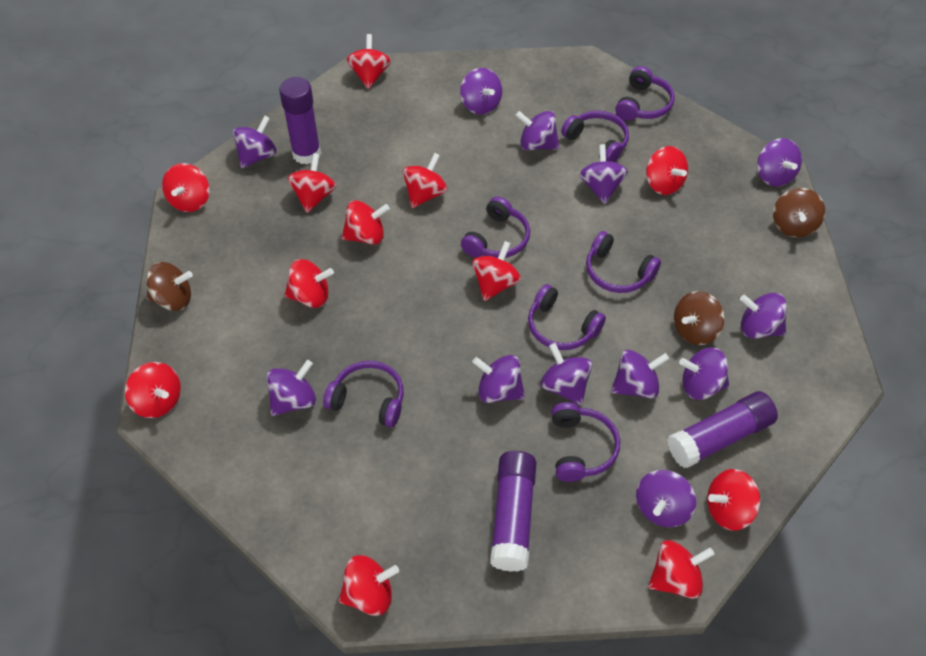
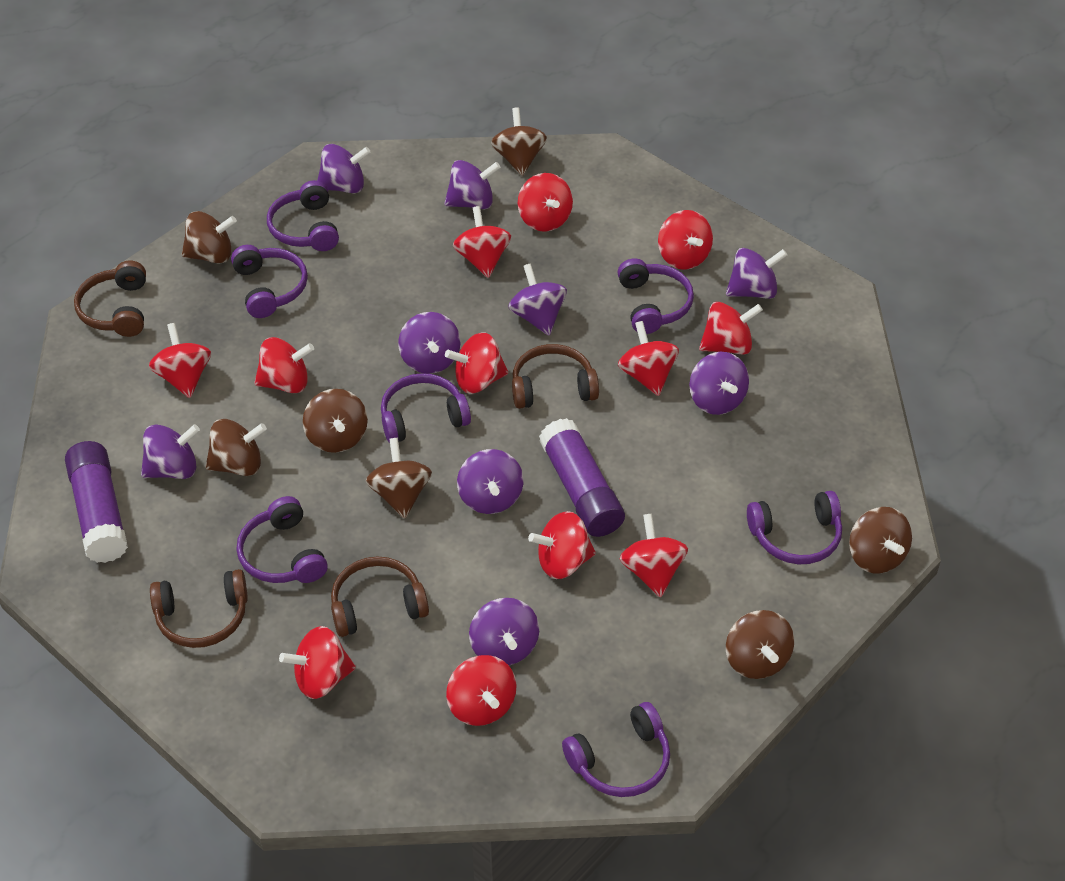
brown headphones: none = 0 -> [74,260,146,337] [150,569,248,648] [331,556,429,637] [512,344,599,409] = 4
brown spinning top: [147,262,193,311] [674,291,725,345] [773,188,825,237] = 3 -> [182,211,237,264] [206,419,267,476] [303,389,368,453] [366,438,432,519] [491,107,547,176] [726,610,794,679] [849,507,912,574] = 7
purple glue stick: [279,77,321,165] [490,451,537,572] [667,391,778,468] = 3 -> [65,441,128,563] [539,418,625,537] = 2
purple spinning top: [233,116,277,168] [266,360,316,416] [460,68,502,115] [472,355,525,403] [515,111,560,150] [541,343,592,405] [579,144,628,204] [611,350,669,398] [636,470,696,527] [679,347,729,400] [740,293,787,339] [757,138,802,187] = 12 -> [141,424,200,479] [317,144,371,194] [398,312,460,374] [444,160,501,209] [457,449,523,514] [469,598,539,665] [508,263,567,336] [689,352,749,415] [726,248,787,299] = 9

